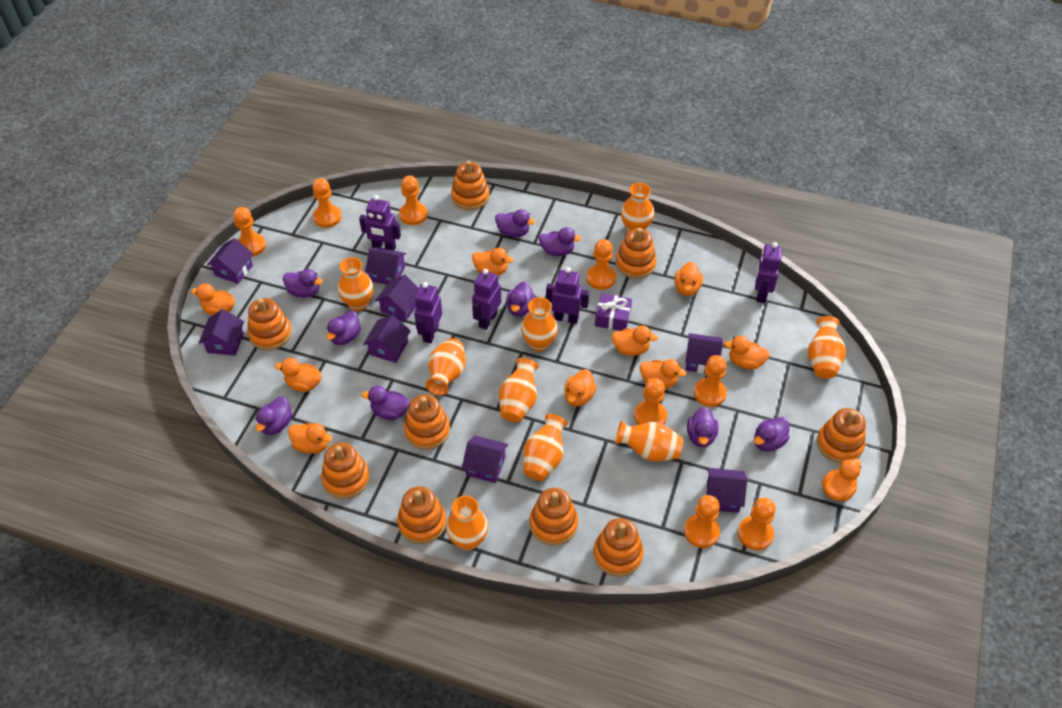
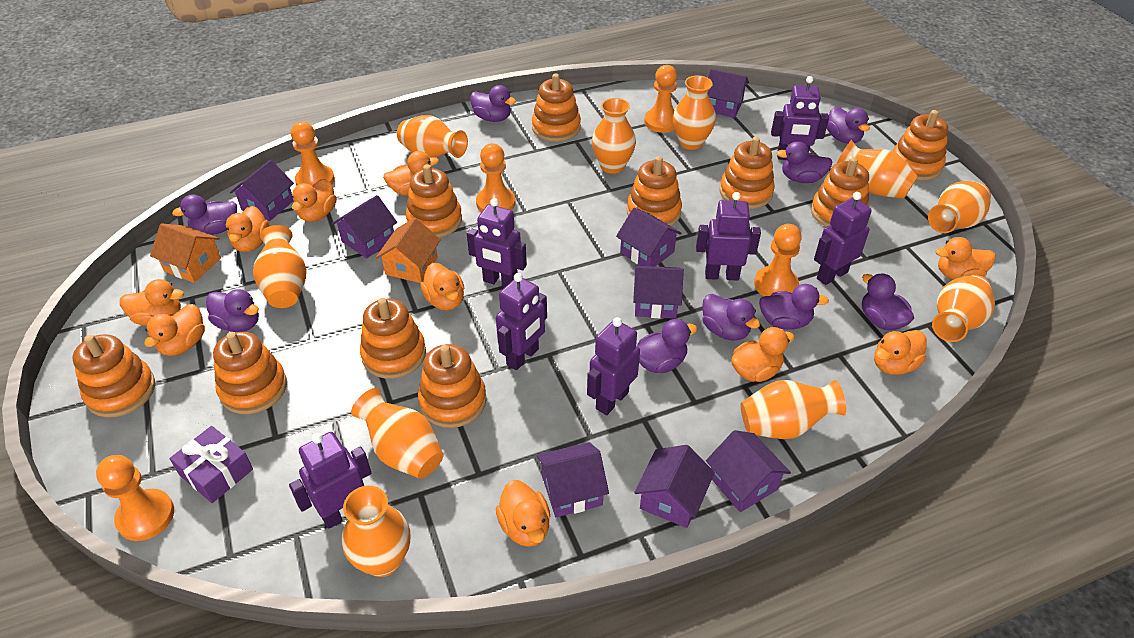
orange house: none = 0 -> [150,223,221,283] [376,218,441,283] = 2
orange pawn: [233,207,266,257] [312,178,342,228] [399,176,428,225] [586,239,616,290] [634,378,667,425] [684,495,720,548] [694,355,727,407] [738,497,776,550] = 8 -> [96,455,174,541] [291,122,335,186] [476,143,516,212] [644,65,677,133] [754,224,802,296] = 5
orange stacking toy: [247,298,292,350] [321,442,370,499] [397,486,446,544] [404,394,450,450] [451,161,490,210] [530,488,578,545] [593,518,644,577] [616,228,657,279] [817,408,866,463] = 9 -> [72,334,155,417] [213,332,287,414] [360,298,426,379] [406,164,462,238] [418,344,487,428] [532,74,581,142] [627,156,682,226] [719,137,775,209] [811,157,869,227] [892,110,948,181] = 10
orange vase: [338,257,373,311] [426,338,466,395] [446,496,488,551] [499,358,539,422] [521,297,558,352] [523,414,568,481] [615,420,683,461] [621,183,654,231] [808,316,846,379] = 9 -> [253,225,307,308] [342,486,410,577] [351,388,444,479] [397,115,468,158] [592,98,636,174] [673,76,716,150] [741,380,846,439] [837,140,918,199] [928,181,991,233] [932,275,995,342] = 10
purple robot: [359,195,401,250] [414,282,442,343] [472,269,501,330] [546,267,589,324] [755,242,782,303] = 5 -> [289,432,371,529] [467,198,527,288] [496,273,547,370] [587,317,640,415] [696,192,761,281] [771,76,829,160] [814,192,872,285] = 7

